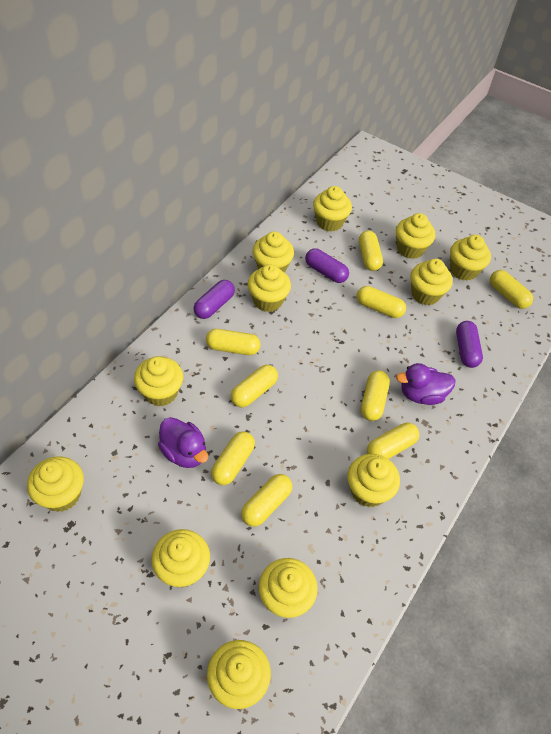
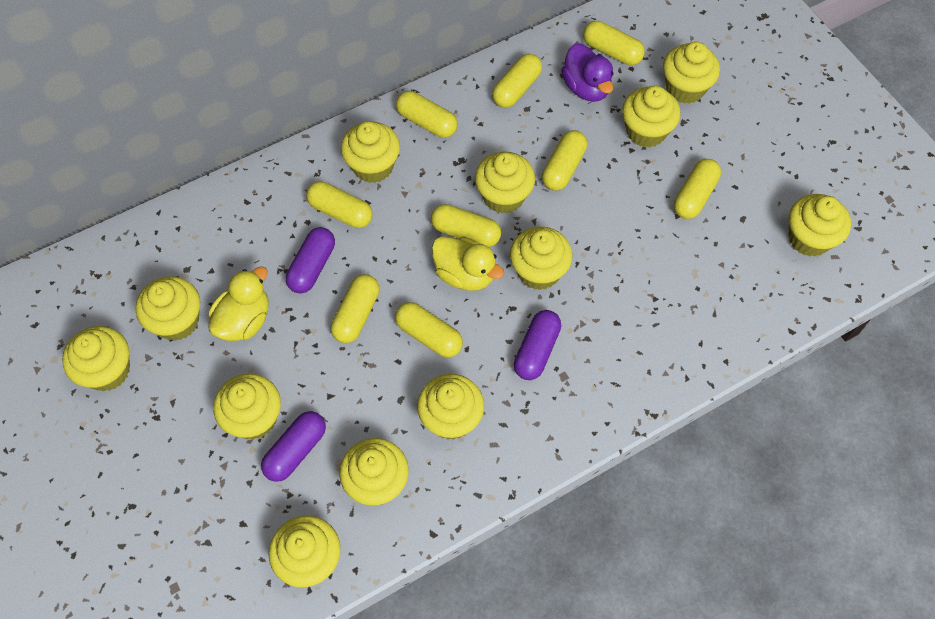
purple duck: [158,417,208,468] [396,363,455,405] = 2 -> [561,43,613,102] = 1
yellow duck: none = 0 -> [209,266,269,341] [432,236,504,291] = 2

